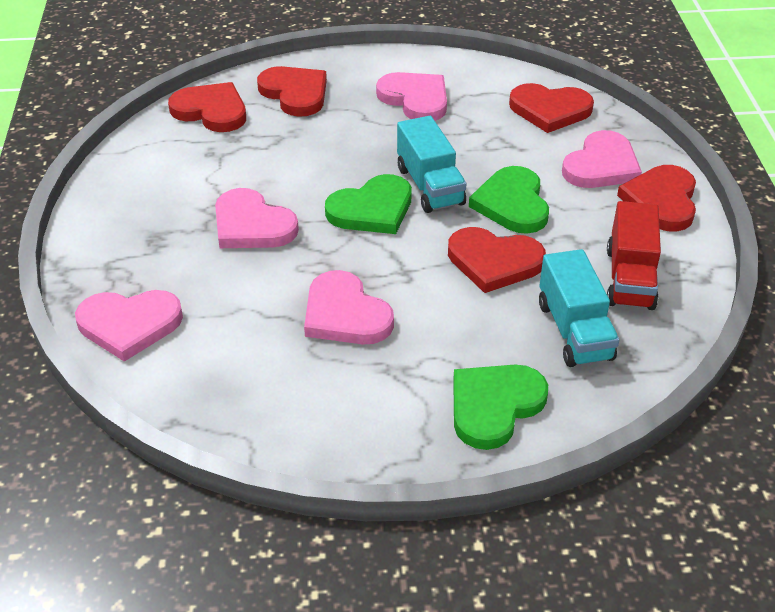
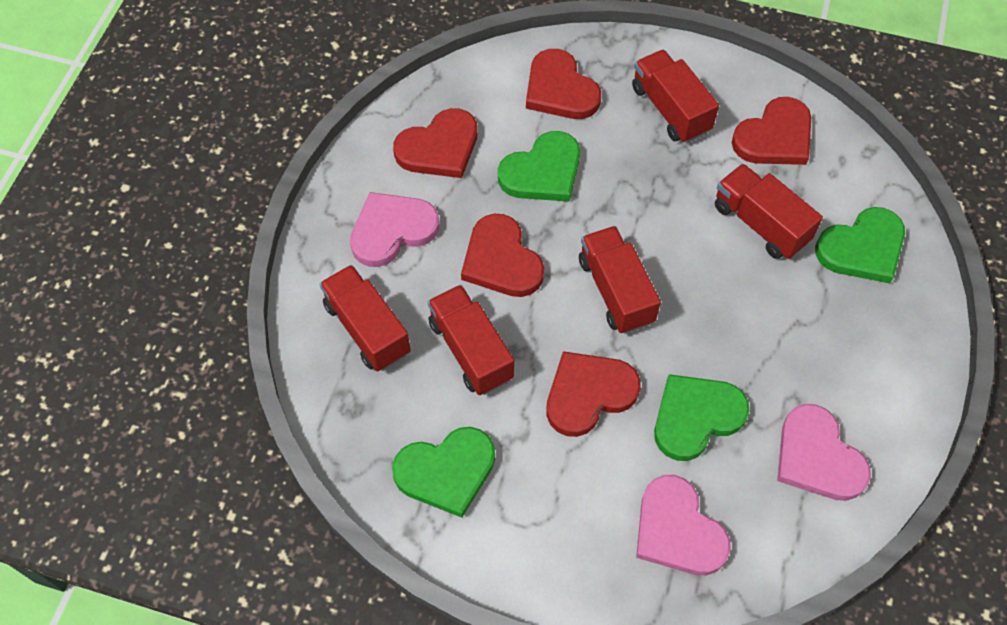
green heart: [325,174,412,234] [453,365,548,450] [469,166,549,234] = 3 -> [392,427,495,518] [498,131,580,202] [654,374,749,461] [815,207,905,283] = 4
pink heart: [75,290,183,362] [215,188,299,248] [304,270,394,344] [376,72,447,121] [562,130,642,188] = 5 -> [350,192,440,267] [636,475,731,575] [777,404,871,501] = 3
red truck: [607,201,661,310] = 1 -> [320,265,411,372] [428,285,514,395] [579,226,661,334] [632,50,719,143] [715,164,823,259] = 5
turquoise truck: [397,116,466,213] [539,249,619,367] = 2 -> none = 0

